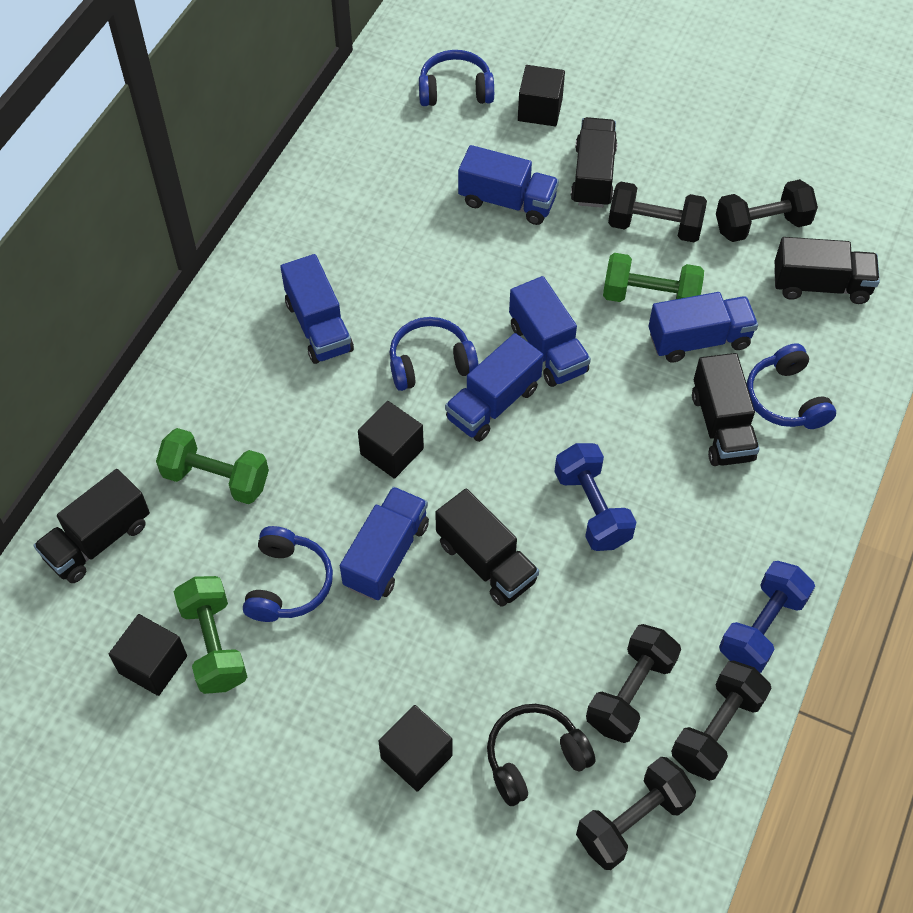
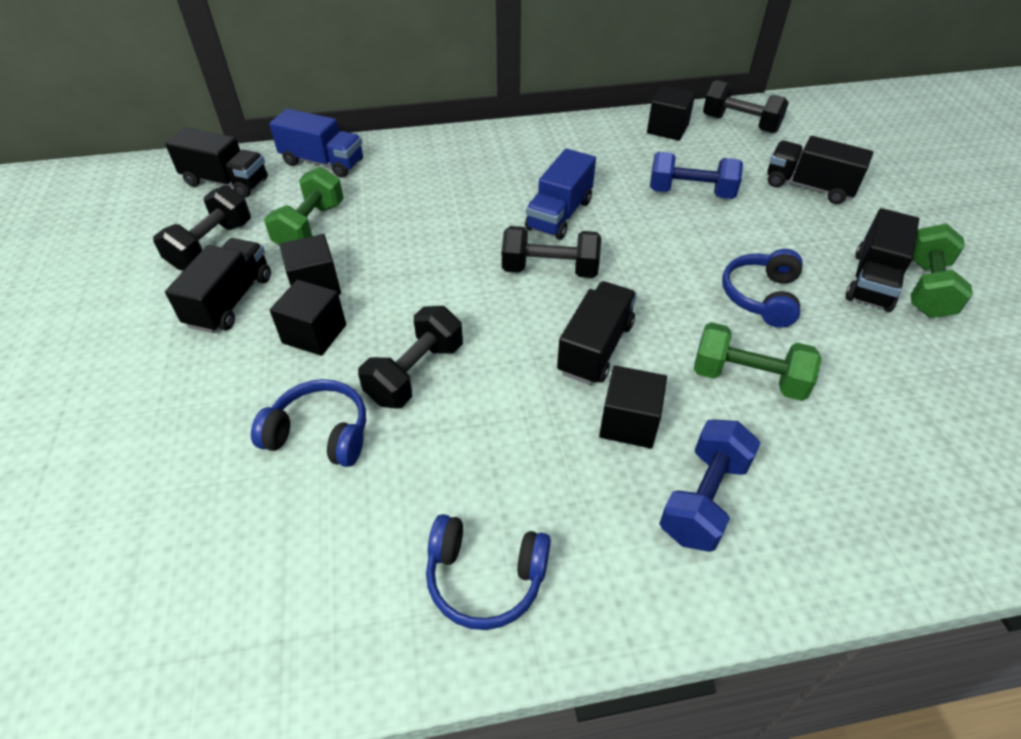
black dumbbell: [576,757,696,870] [586,624,681,743] [608,182,707,242] [671,661,772,781] [716,179,818,242] = 5 -> [153,185,251,270] [358,306,463,408] [502,226,601,278] [703,80,789,133] = 4
black headphones: [487,704,595,806] = 1 -> none = 0
blue headphones: [243,526,333,622] [390,317,479,391] [419,50,494,106] [747,343,836,429] = 4 -> [251,379,366,467] [426,514,551,630] [722,249,803,328] = 3
blue truck: [280,254,354,364] [340,487,429,600] [445,333,543,442] [458,145,559,225] [509,276,591,387] [649,292,758,363] = 6 -> [269,109,363,178] [525,149,596,240] = 2

